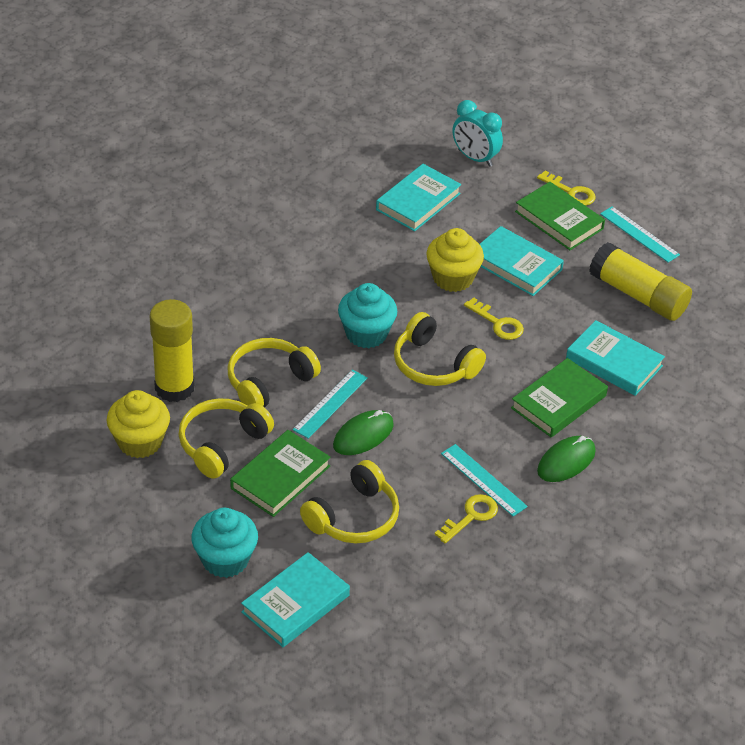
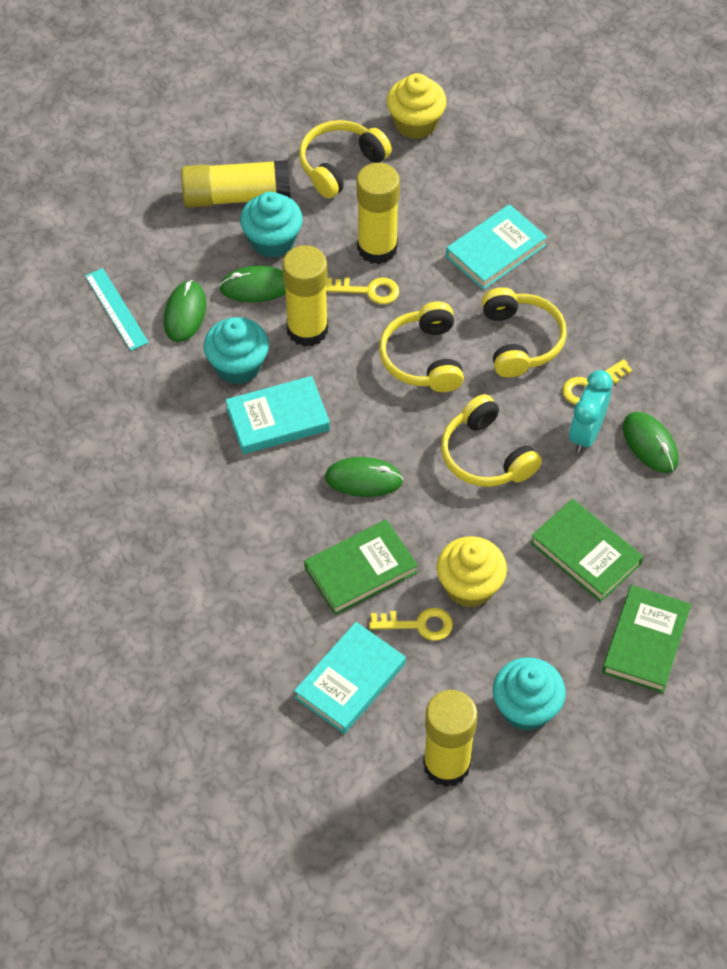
green mouse: [333,410,394,455] [537,436,596,482] = 2 -> [164,280,206,342] [219,265,286,302] [325,457,403,497] [623,412,678,473] = 4
turquoise book: [241,552,350,647] [376,164,461,231] [480,226,564,296] [566,320,665,396] = 4 -> [226,376,330,454] [294,622,406,734] [446,204,547,290] = 3
turquoise cupcake: [191,508,258,578] [338,283,397,348] = 2 -> [203,317,269,384] [240,191,303,258] [493,657,566,731] = 3
turquoise ruler: [293,370,368,439] [441,444,528,516] [600,206,680,263] = 3 -> [85,268,149,351] = 1
yellow glue stick: [150,299,194,402] [589,242,692,321] = 2 -> [181,160,291,208] [282,245,328,347] [356,163,400,264] [423,690,477,787] = 4

